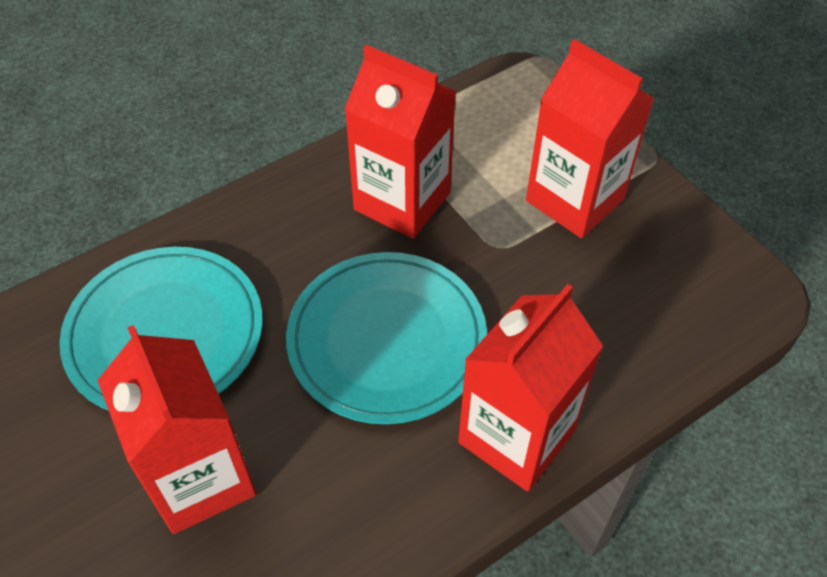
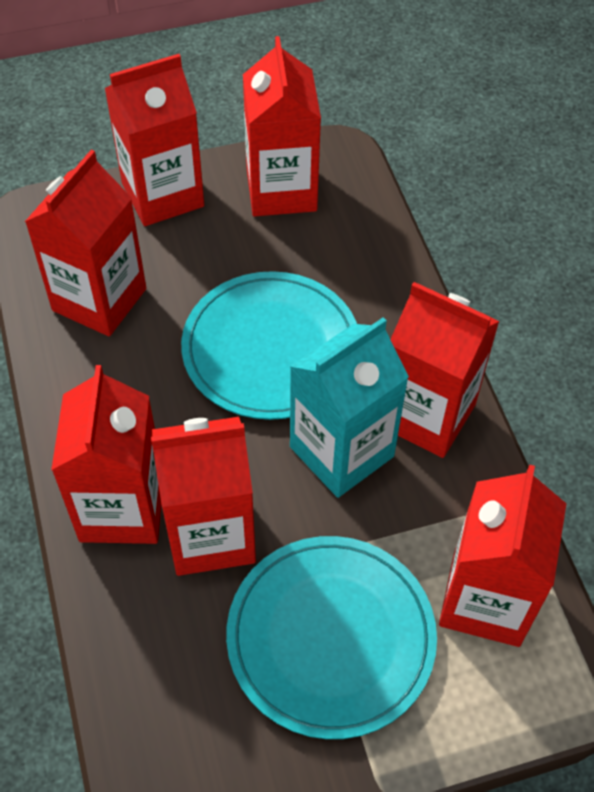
red carton: [98,325,256,534] [344,45,456,239] [458,284,603,492] [526,39,654,238] = 4 -> [25,150,146,336] [51,365,161,544] [105,54,204,226] [151,417,256,576] [243,36,321,216] [390,282,500,458] [439,465,566,647] = 7
turquoise carton: none = 0 -> [290,317,409,498] = 1

